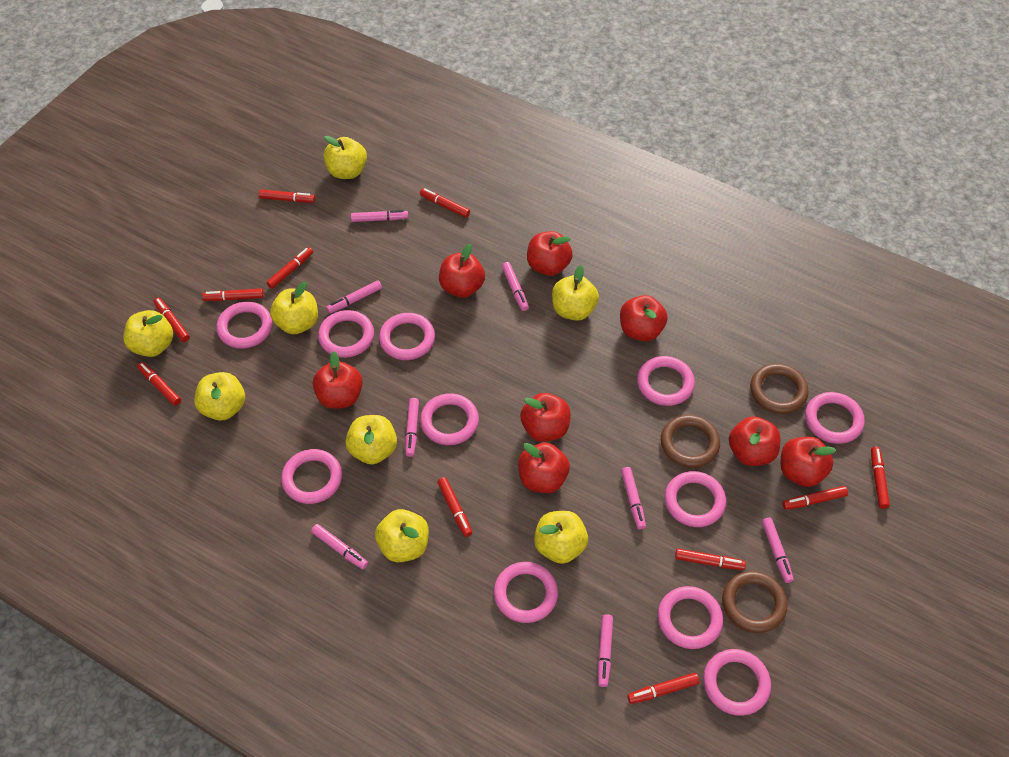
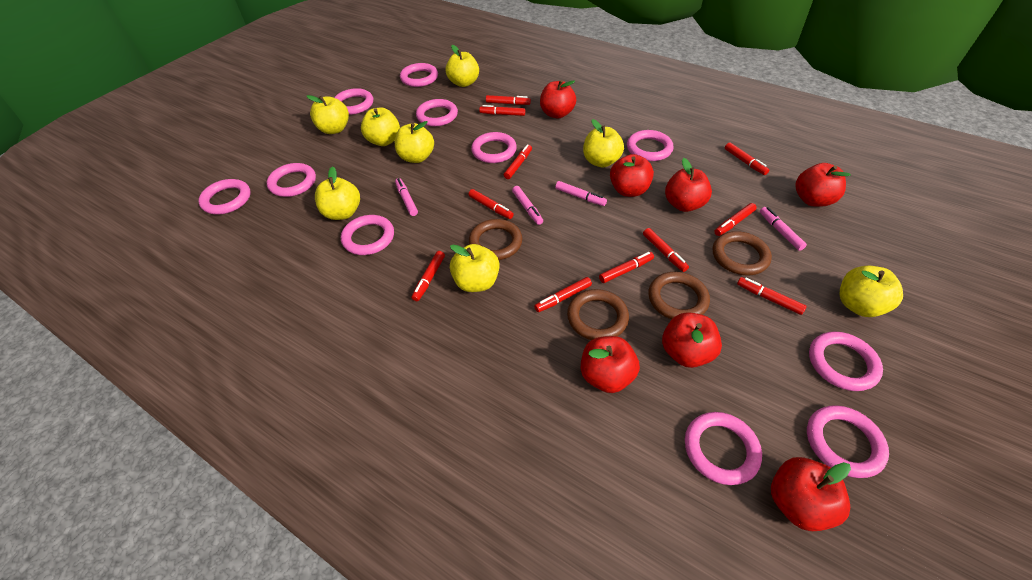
brown ring: [661,415,720,468] [722,571,788,633] [750,364,809,414] = 3 -> [469,219,522,260] [567,289,629,340] [648,272,710,319] [713,231,772,275] = 4
pink marker: [311,524,368,569] [326,280,382,313] [351,210,408,222] [405,398,419,457] [502,262,529,311] [598,614,613,687] [621,467,646,530] [762,518,794,583] = 8 -> [395,178,418,216] [512,186,543,225] [555,181,607,206] [760,207,807,251] = 4
red apple: [313,351,363,409] [439,244,485,298] [518,443,570,493] [520,393,571,442] [527,231,573,276] [620,295,668,341] [729,416,780,466] [781,437,836,487] = 8 -> [540,80,576,119] [581,336,640,393] [610,154,654,197] [662,312,722,368] [665,158,712,212] [771,457,851,531] [795,163,851,207] = 7

